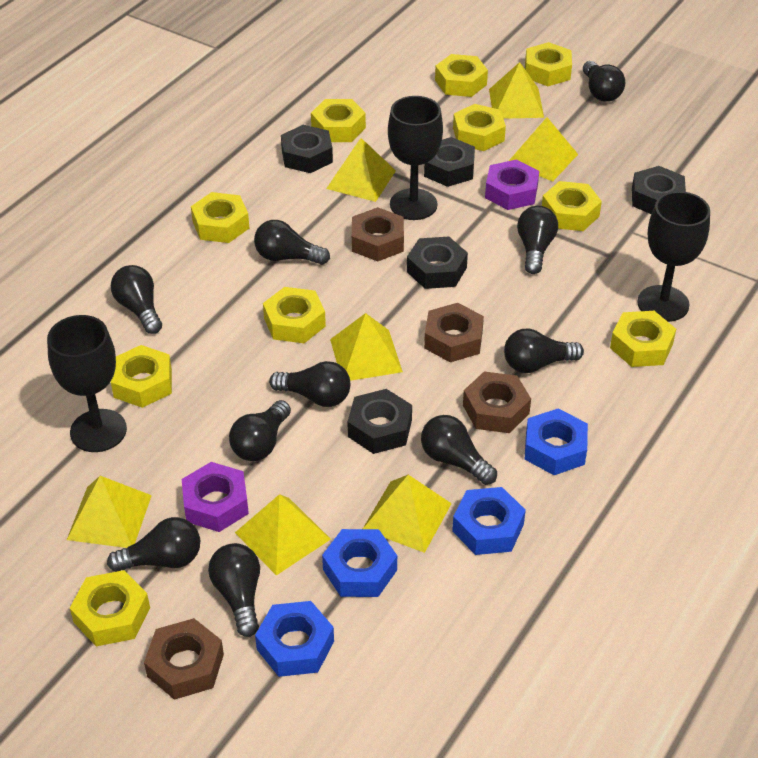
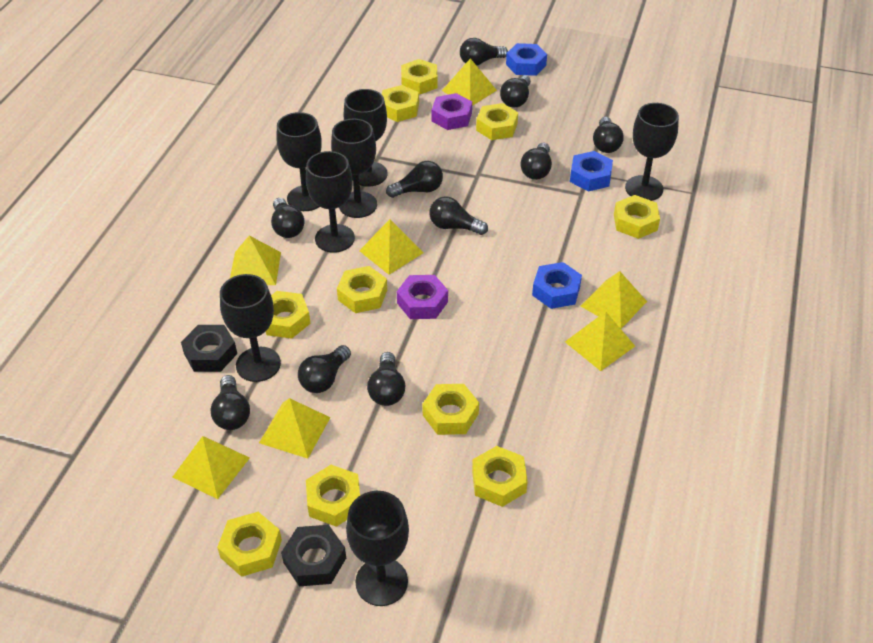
black goblet: [47,315,127,452] [388,96,443,220] [637,191,710,322] = 3 -> [220,274,281,382] [276,112,322,211] [306,151,355,253] [331,118,377,218] [344,89,387,187] [346,491,409,606] [625,103,679,201] = 7
black nut: [281,125,333,173] [348,389,412,454] [407,236,468,289] [424,137,475,187] [632,166,686,214] = 5 -> [181,325,237,372] [281,525,346,586] = 2
blue nut: [255,601,334,677] [322,529,397,597] [452,487,526,555] [524,408,588,475] = 4 -> [506,43,547,76] [532,262,582,309] [570,151,613,192] = 3
brown nut: [144,618,224,700] [352,207,404,261] [424,303,484,362] [463,372,531,433] = 4 -> none = 0

